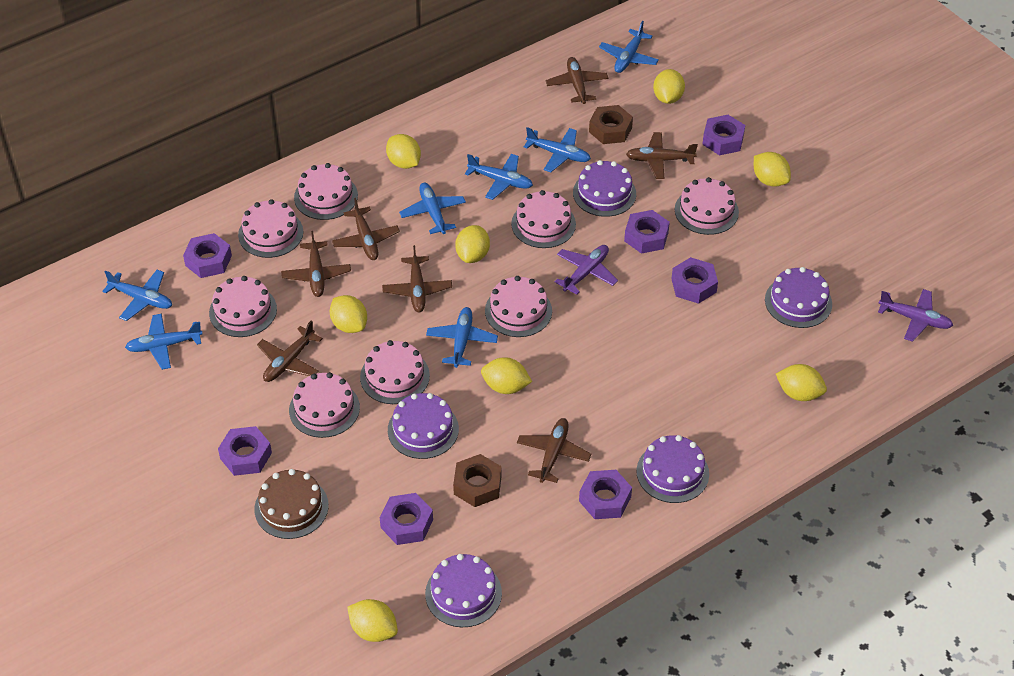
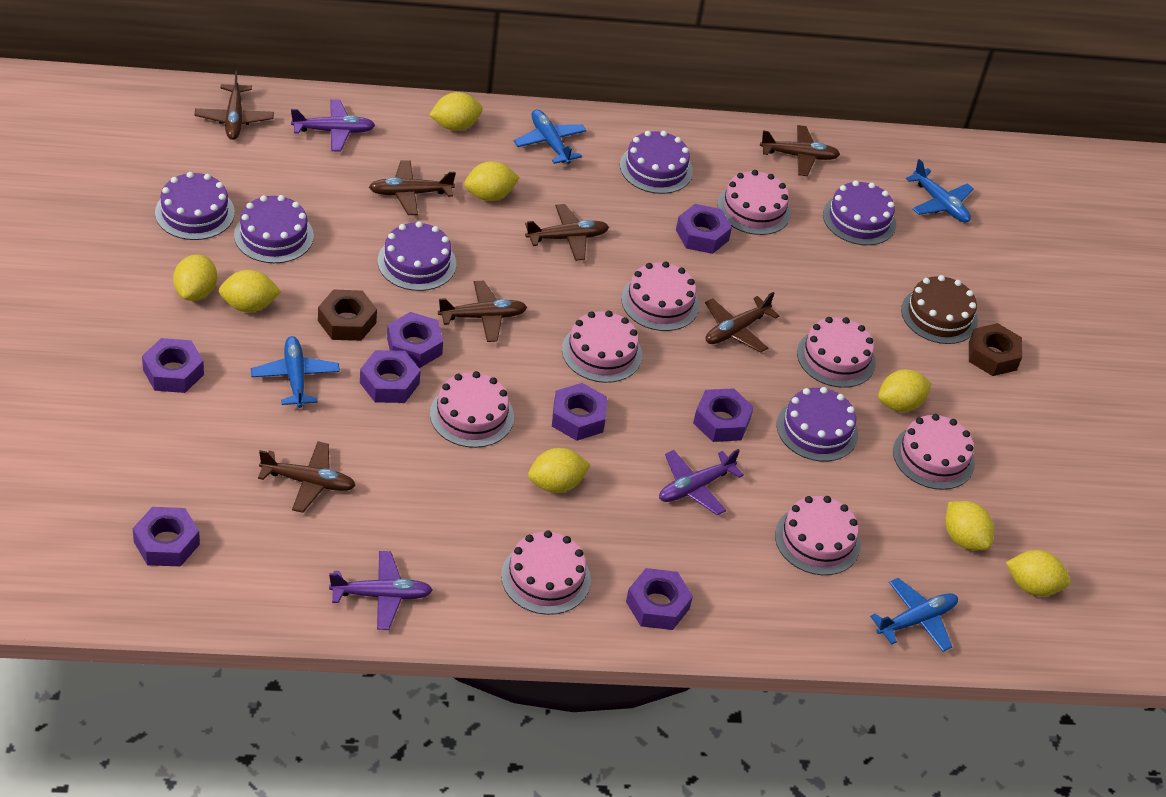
blue plane: [102,270,172,321] [125,314,203,370] [399,183,466,234] [426,307,498,368] [465,154,533,200] [524,127,591,172] [599,21,659,73] = 7 -> [251,336,340,408] [514,109,587,164] [870,578,958,652] [906,159,974,223] = 4
purple cake: [388,393,459,459] [425,554,502,627] [573,160,636,217] [636,435,709,503] [765,267,832,328] = 5 -> [155,172,235,240] [234,195,314,263] [378,221,456,291] [620,131,693,194] [777,387,858,461] [823,180,896,245] = 6
purple nut: [183,233,232,278] [218,426,272,476] [380,493,433,545] [579,470,632,519] [624,210,670,254] [671,257,718,304] [702,115,745,155] = 7 -> [133,507,200,566] [142,338,204,393] [360,350,421,403] [387,312,443,368] [552,383,607,441] [626,568,693,630] [676,204,732,254] [693,388,754,442] = 8
purple plane: [555,245,618,295] [878,289,953,342] = 2 -> [291,99,375,152] [329,551,433,630] [659,449,744,515] = 3

